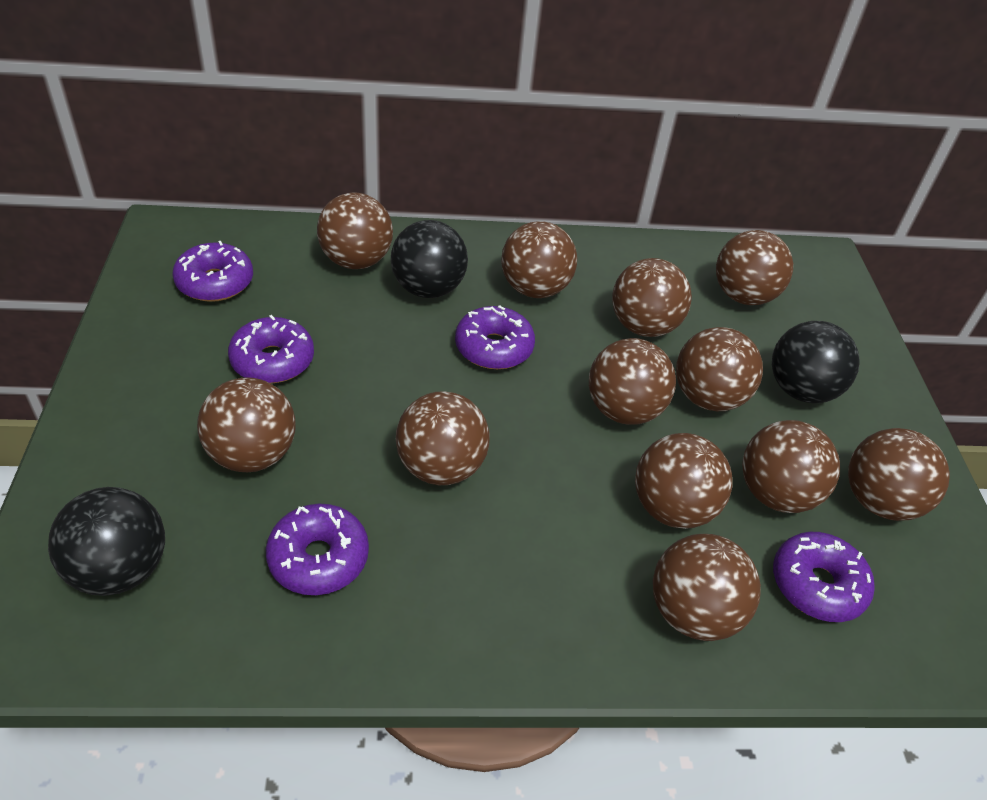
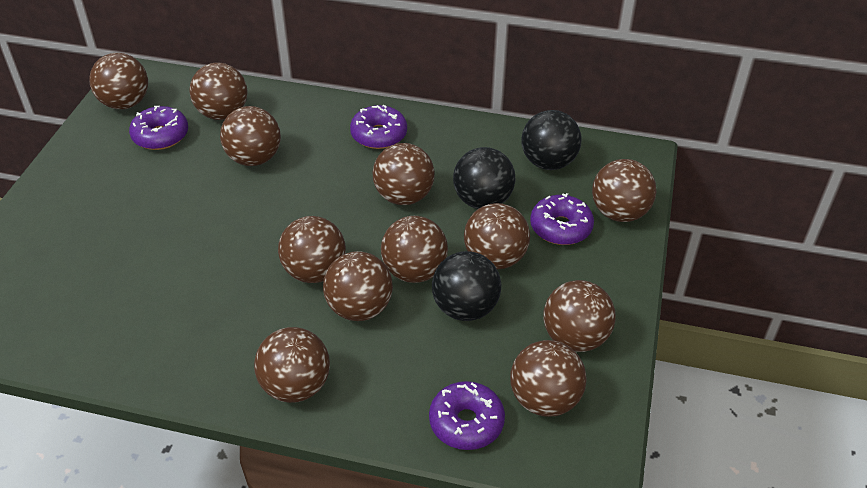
purple donut: [172,241,253,302] [228,315,314,383] [266,504,369,595] [455,305,535,369] [773,532,875,622] = 5 -> [129,106,188,150] [350,105,407,149] [429,381,505,450] [530,193,594,245] = 4

